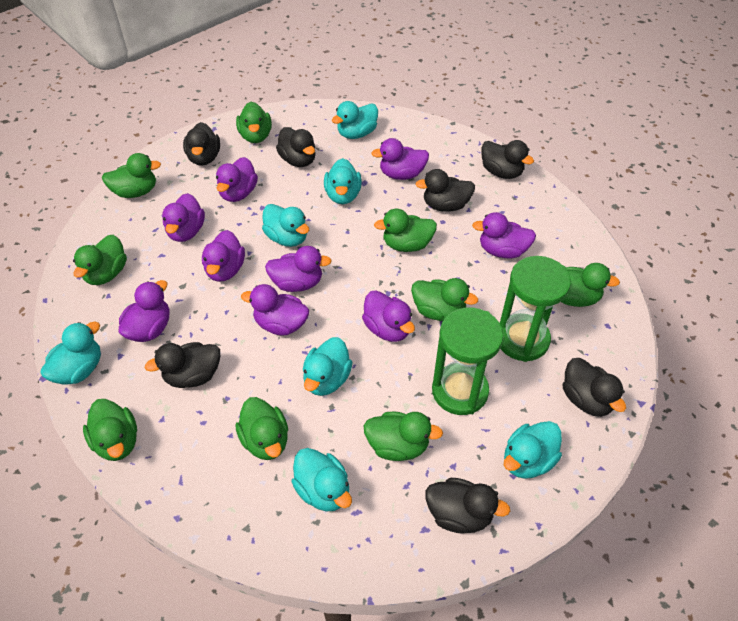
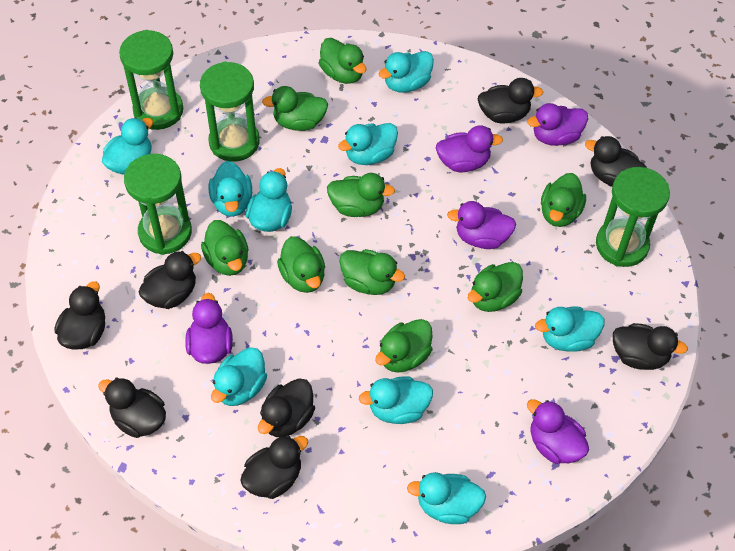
black duck: [145,342,220,388] [183,122,220,166] [276,127,316,167] [415,169,475,212] [425,478,510,534] [481,140,534,179] [563,358,626,417] = 7 -> [55,281,105,350] [98,377,166,438] [138,251,201,309] [240,435,308,499] [258,378,315,437] [478,78,544,124] [585,136,647,187] [613,323,688,370] = 8
green hourglass: [432,308,504,415] [500,256,571,362] = 2 -> [119,30,183,130] [124,154,192,255] [200,62,260,162] [596,167,670,267] = 4
purple duck: [119,280,170,342] [162,193,205,242] [202,230,245,282] [216,157,258,202] [241,284,309,335] [265,246,332,292] [362,290,415,342] [371,138,429,180] [472,212,536,258] = 9 -> [185,293,233,364] [436,125,503,172] [447,201,516,249] [527,103,588,146] [527,399,589,464] = 5
turquoise duck: [41,322,101,385] [262,204,309,247] [291,448,352,512] [303,337,353,396] [324,158,362,204] [332,101,378,139] [504,421,562,479] = 7 -> [102,118,153,174] [209,161,252,217] [211,347,267,406] [246,168,292,232] [338,123,398,165] [359,376,433,424] [379,51,434,93] [407,472,486,524] [535,306,604,352] = 9

